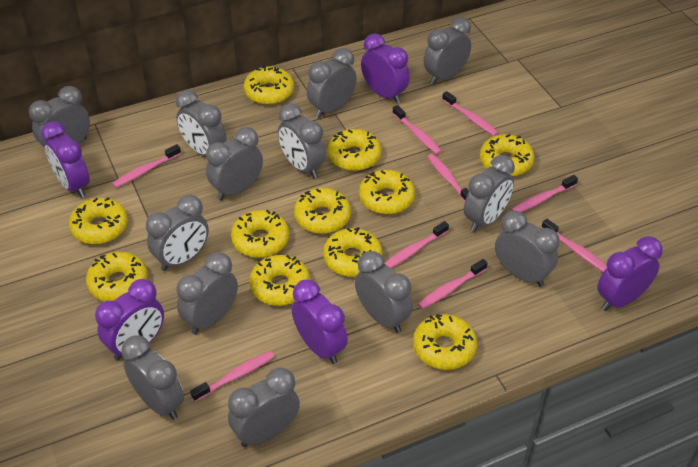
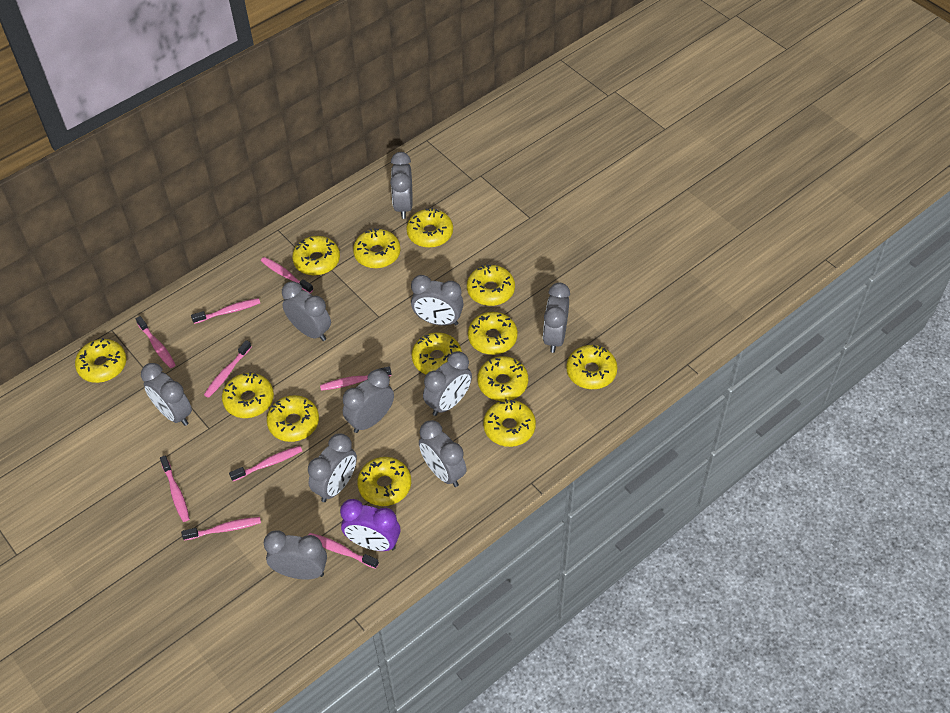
grey clock: [29,86,90,148] [121,335,184,420] [146,195,209,271] [176,90,227,157] [176,252,238,335] [206,127,263,200] [228,367,300,447] [278,103,326,179] [307,48,357,118] [355,251,413,333] [424,17,471,85] [464,155,515,232] [495,211,560,287] = 13 -> [141,363,192,426] [264,530,327,580] [282,281,331,341] [308,434,357,502] [343,369,394,433] [390,152,412,219] [411,275,464,326] [419,420,467,487] [423,351,472,416] [543,283,570,353] = 10
purple clock: [41,121,90,198] [95,279,164,360] [291,279,348,364] [361,33,410,103] [597,236,662,311] = 5 -> [340,499,400,551] = 1
yellow donut: [69,197,128,244] [86,252,148,301] [231,210,289,258] [244,65,294,105] [249,255,310,306] [294,188,351,234] [323,227,382,277] [328,129,381,171] [359,170,415,214] [413,314,477,370] [480,134,535,176] = 11 -> [75,338,126,383] [222,372,274,418] [267,395,319,442] [292,236,340,276] [353,228,401,268] [357,457,411,506] [406,208,453,248] [412,332,462,375] [467,265,515,306] [468,312,518,355] [477,356,528,401] [483,399,536,447] [566,345,618,389] = 13

